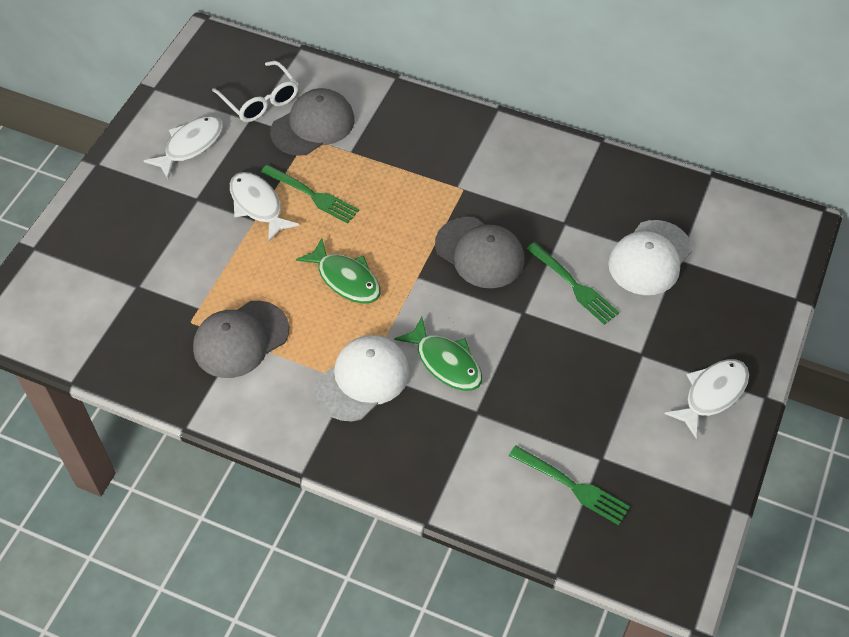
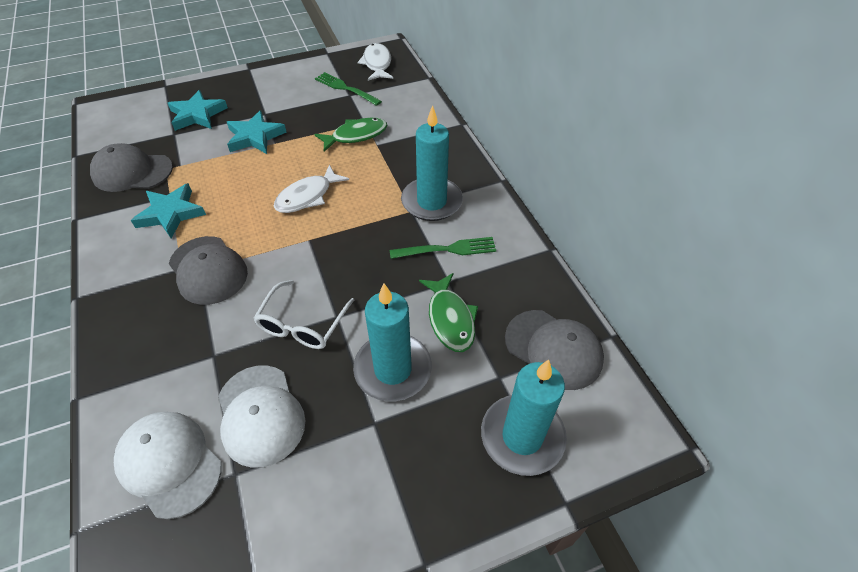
green fork: [261,165,359,224] [509,445,630,525] [526,242,620,325] = 3 -> [315,72,382,106] [390,237,496,259] = 2
turquoise candle: none = 0 -> [353,284,432,402] [401,105,463,221] [481,360,567,476] = 3
turquoise star: none = 0 -> [131,183,206,238] [168,90,228,131] [227,110,287,154] = 3
white fish: [144,116,223,179] [230,172,300,242] [664,359,749,439] = 3 -> [274,164,349,213] [358,43,393,81] = 2

